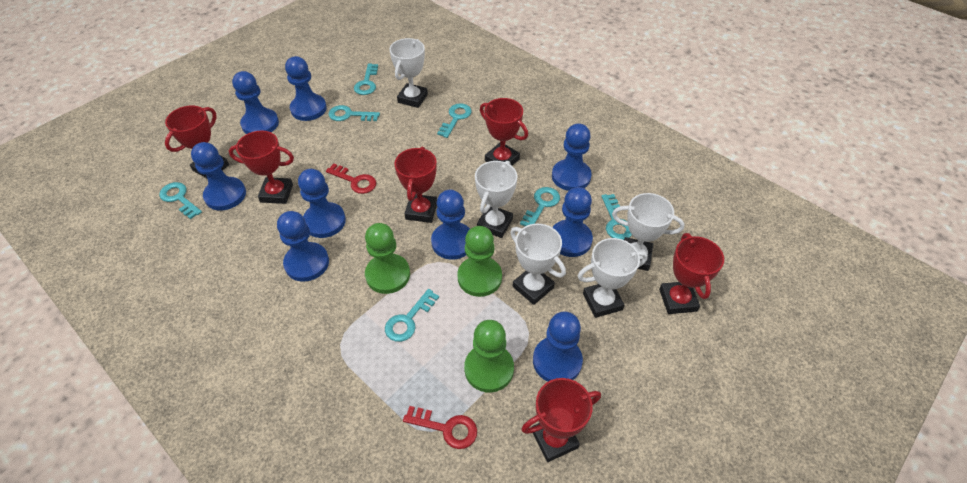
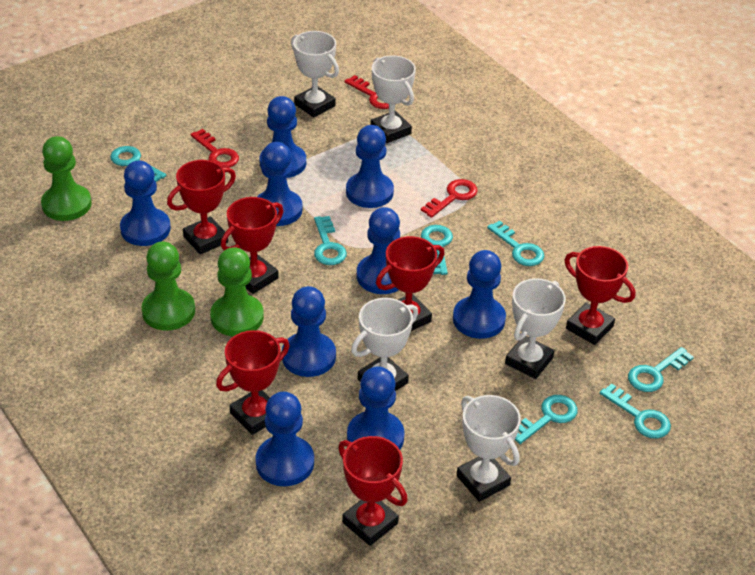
red key: [326,164,376,194] [403,406,477,449] = 2 -> [190,129,239,167] [345,75,396,109] [421,179,478,218] = 3

